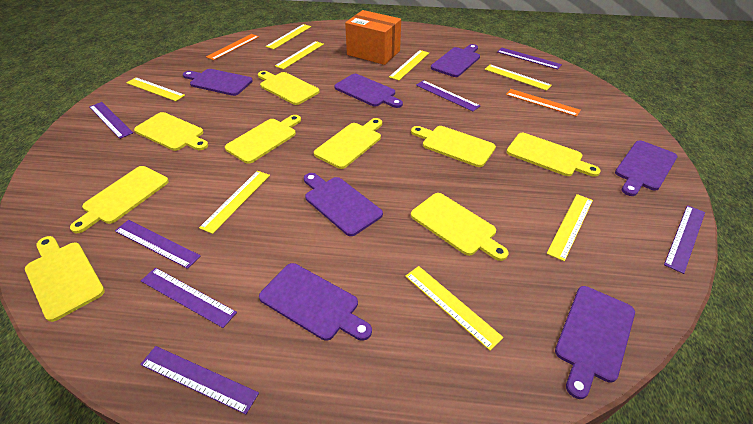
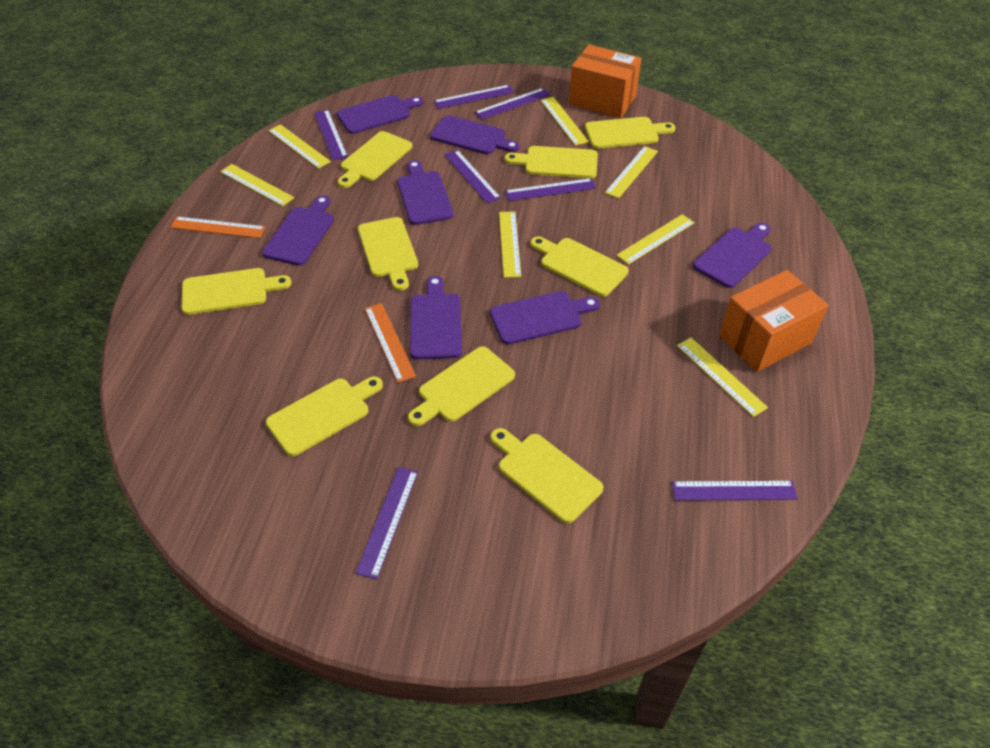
orange box: [345,10,401,65] = 1 -> [569,45,642,118] [719,270,828,372] = 2
yellow ruler: [126,77,185,101] [199,171,270,234] [266,24,311,49] [275,41,324,69] [389,50,429,80] [405,266,504,350] [485,65,552,91] [547,194,593,261] = 8 -> [220,164,294,206] [268,124,331,169] [499,211,521,278] [541,97,589,146] [605,146,658,198] [616,214,695,265] [677,338,768,417] = 7

